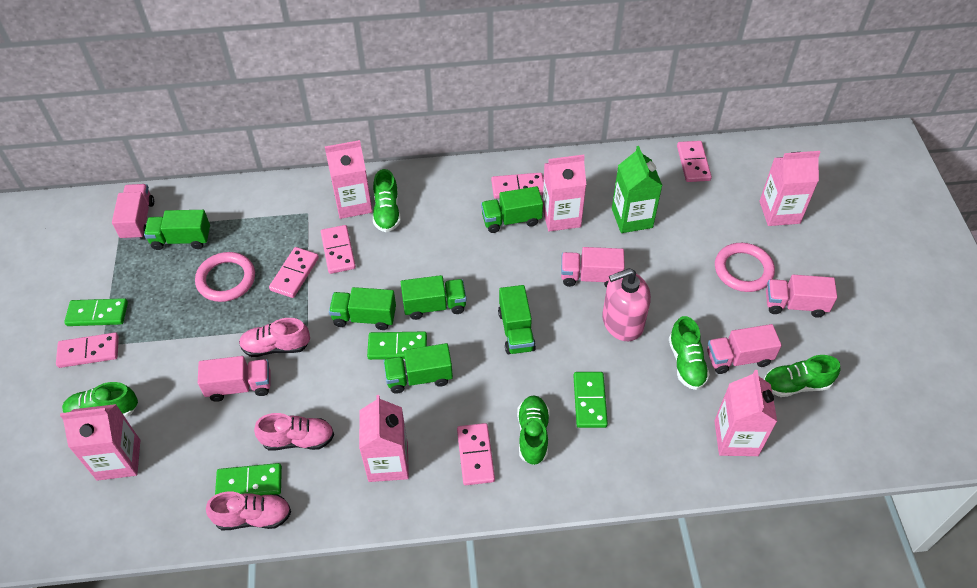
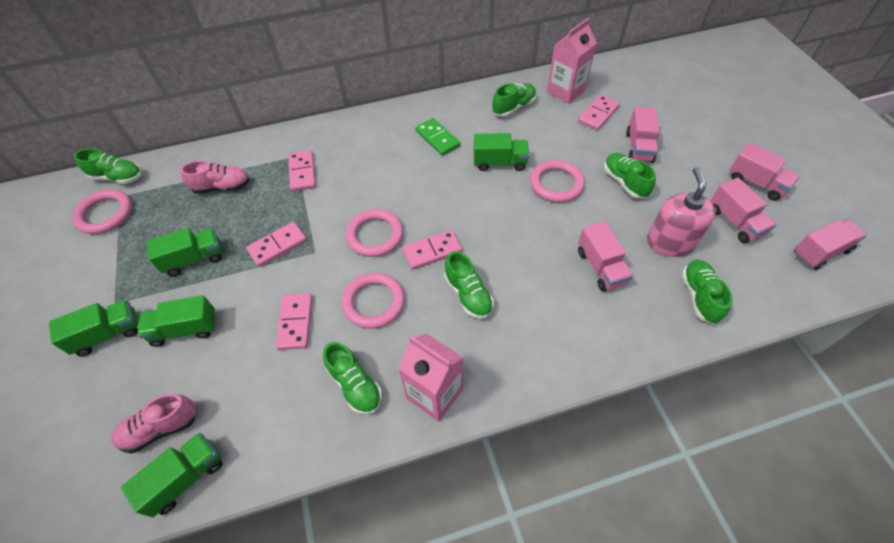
green carton: [612,146,663,233] = 1 -> none = 0
green domino: [64,298,128,326] [215,463,282,495] [367,332,427,360] [573,372,608,428] = 4 -> [415,118,460,156] = 1
green shoe: [62,382,138,417] [373,169,401,232] [517,395,549,465] [669,316,710,390] [764,355,840,397] = 5 -> [74,148,142,184] [323,342,382,415] [444,251,494,319] [492,83,536,117] [604,153,656,198] [682,260,732,324] = 6
green truck: [144,210,210,250] [329,287,396,330] [383,343,453,394] [401,275,466,320] [481,186,543,233] [498,285,536,354] = 6 -> [49,300,138,356] [121,433,222,517] [137,295,216,347] [146,228,222,276] [474,133,529,171] = 5
pink carton: [60,404,140,481] [325,140,373,219] [359,395,409,482] [542,155,586,232] [714,370,777,456] [759,151,820,226] = 6 -> [398,333,463,422] [547,18,597,104] = 2
pink domino: [56,333,119,368] [269,247,319,298] [321,225,356,274] [457,423,495,485] [491,173,543,199] [677,141,712,182] = 6 -> [246,222,307,267] [276,293,313,350] [288,150,316,192] [402,230,462,270] [578,95,620,130] = 5
pink ring: [195,252,255,302] [715,243,775,292] = 2 -> [72,189,132,234] [342,273,405,329] [346,209,403,257] [530,160,585,202] = 4
pink shoe: [206,492,291,530] [239,318,310,357] [254,413,334,450] = 3 -> [111,394,197,454] [180,161,250,194] = 2

